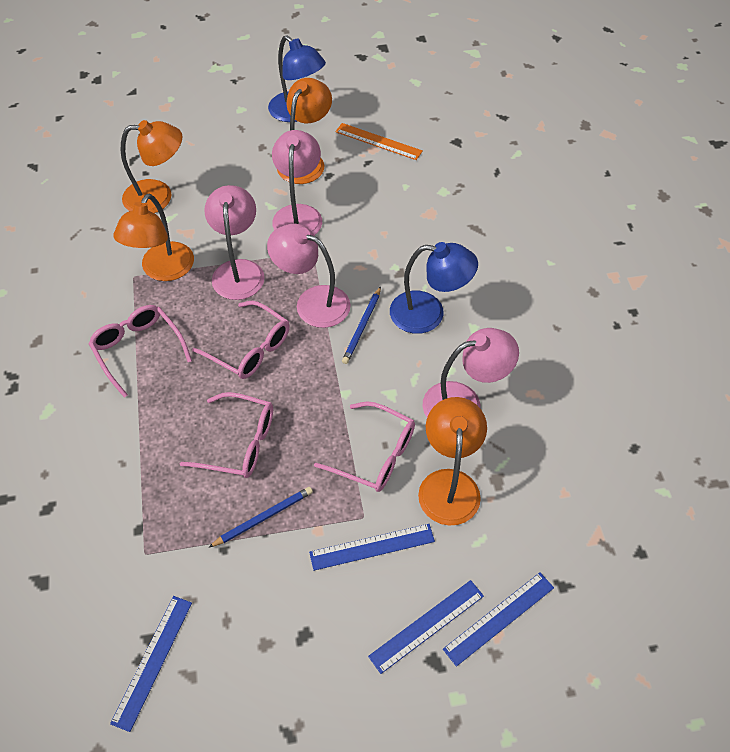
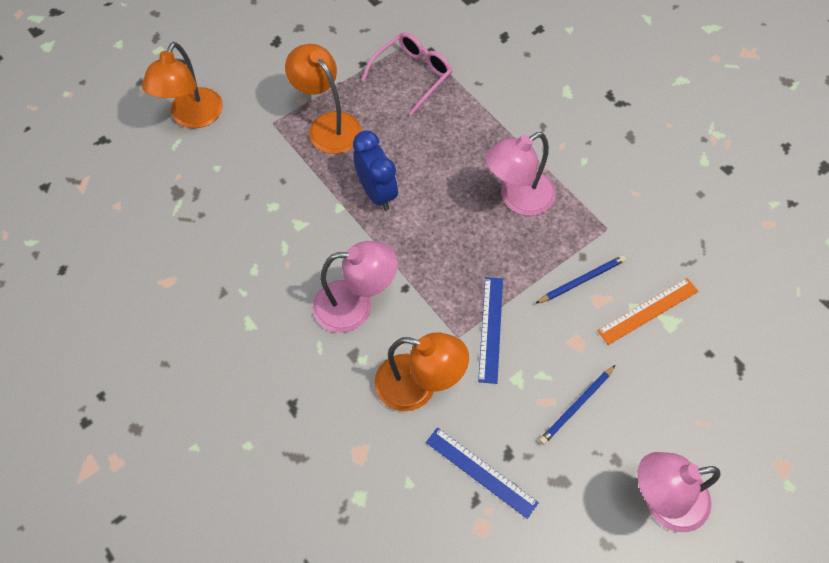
blue clock: none = 0 -> [353,130,398,211] = 1
blue lamp: [268,35,326,122] [390,242,478,334] = 2 -> none = 0
blue ruler: [110,596,192,732] [309,524,435,571] [368,580,484,674] [443,572,554,667] = 4 -> [426,427,539,519] [478,277,503,384] = 2
orange lamp: [113,193,194,281] [121,120,182,213] [277,78,332,184] [418,397,487,526] = 4 -> [142,42,223,129] [285,44,361,154] [374,333,469,411] = 3
pink glasses: [89,305,192,398] [180,392,273,478] [192,301,290,379] [314,401,415,492] = 4 -> [361,32,452,116] = 1
pink lamp: [204,185,265,300] [267,224,350,328] [272,130,322,235] [423,328,519,417] = 4 -> [313,241,398,333] [485,132,556,216] [637,452,720,532] = 3

